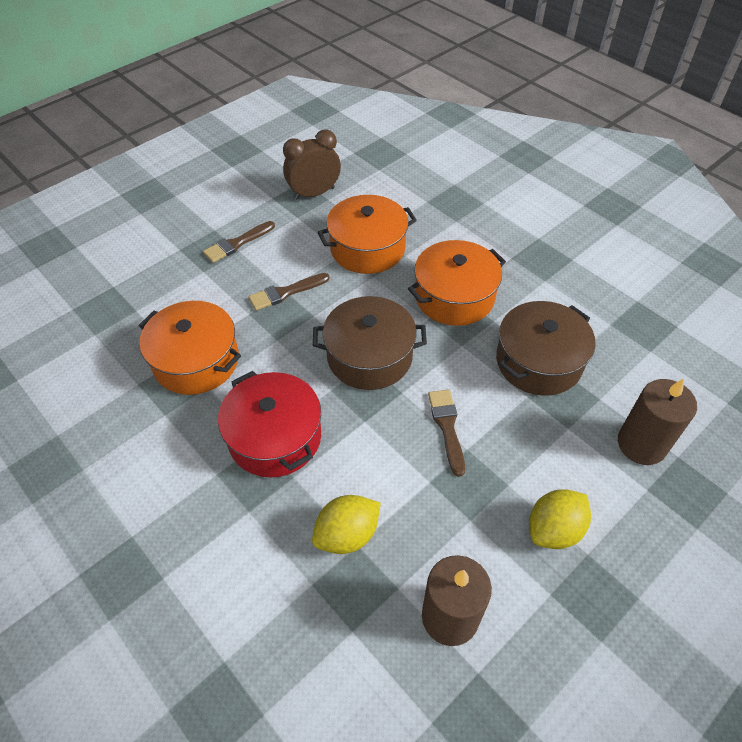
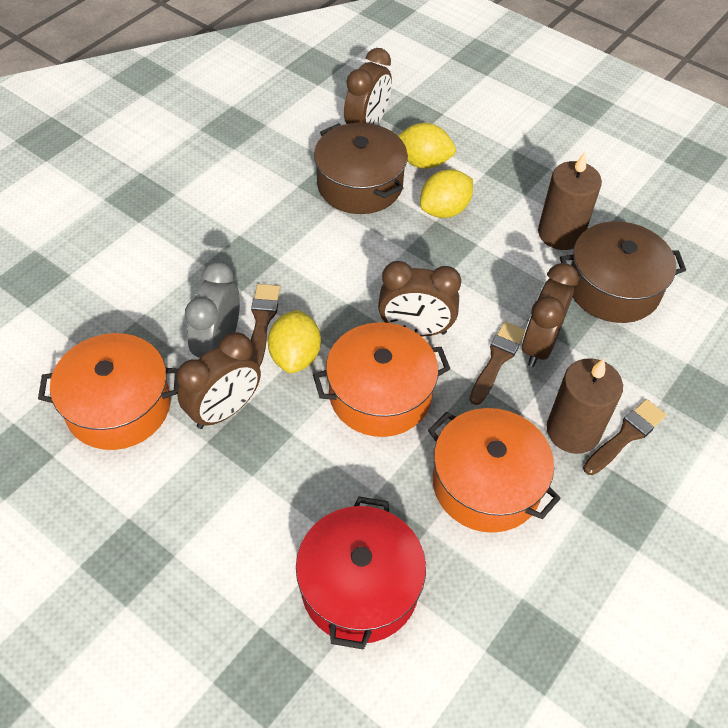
brown clock: [283,130,341,200] = 1 -> [177,332,261,429] [344,48,392,125] [378,261,461,336] [522,263,579,367] = 4
grey clock: none = 0 -> [185,261,240,358] = 1
yellow lemon: [312,495,381,554] [529,489,591,549] = 2 -> [268,310,321,373] [398,123,456,169] [420,169,473,218] = 3

